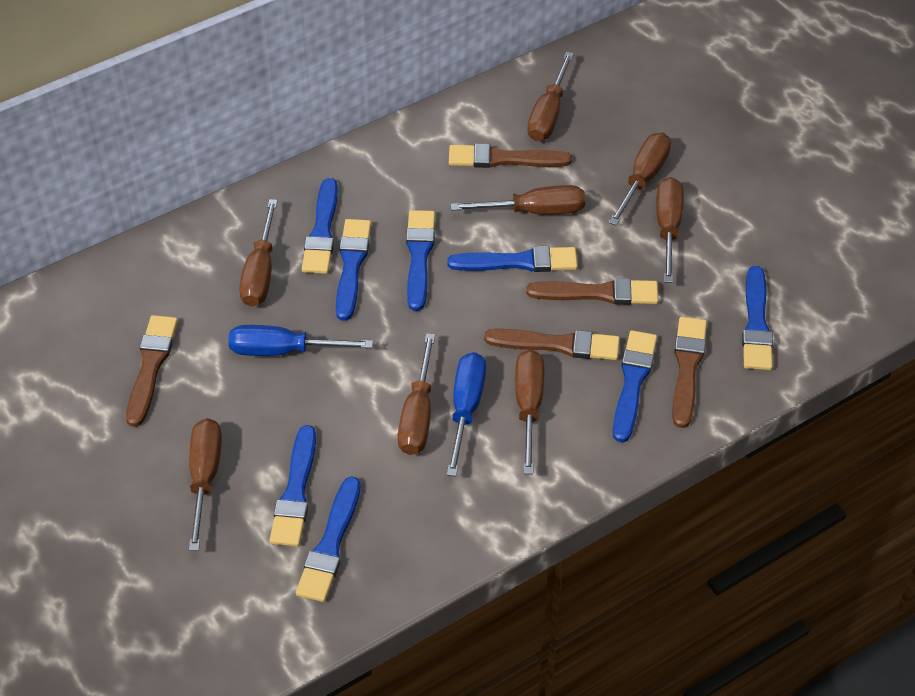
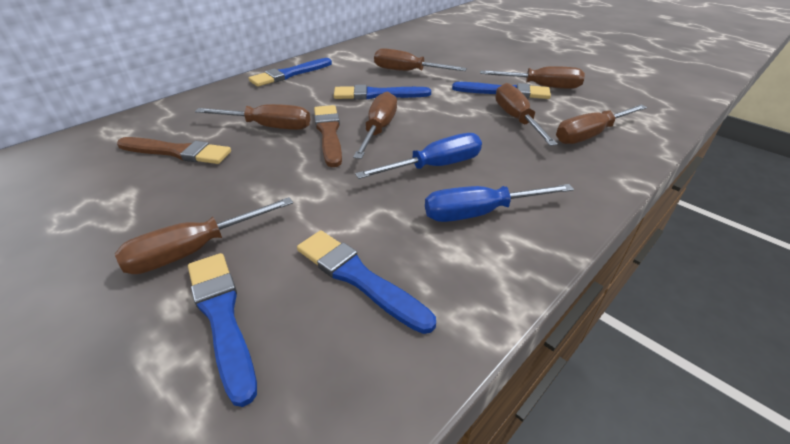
blue brush: [270,425,316,546] [296,476,360,602] [302,178,338,274] [336,219,371,321] [406,210,435,311] [447,246,578,272] [613,330,657,443] [742,266,773,370] = 8 -> [188,253,257,407] [249,58,332,87] [297,230,436,334] [334,85,431,100] [452,82,551,99] = 5
brown brush: [126,315,178,427] [449,143,572,168] [484,329,620,360] [526,278,659,305] [672,317,707,428] = 5 -> [117,137,231,164] [314,105,342,167] = 2
brown screwdriver: [189,418,222,551] [239,199,278,307] [398,333,435,455] [451,185,585,215] [515,349,544,474] [527,52,574,141] [609,133,671,226] [656,177,684,283] = 8 -> [115,197,293,274] [195,104,310,130] [353,92,397,159] [374,48,467,71] [480,66,585,89] [495,83,558,146] [556,105,647,144] = 7

